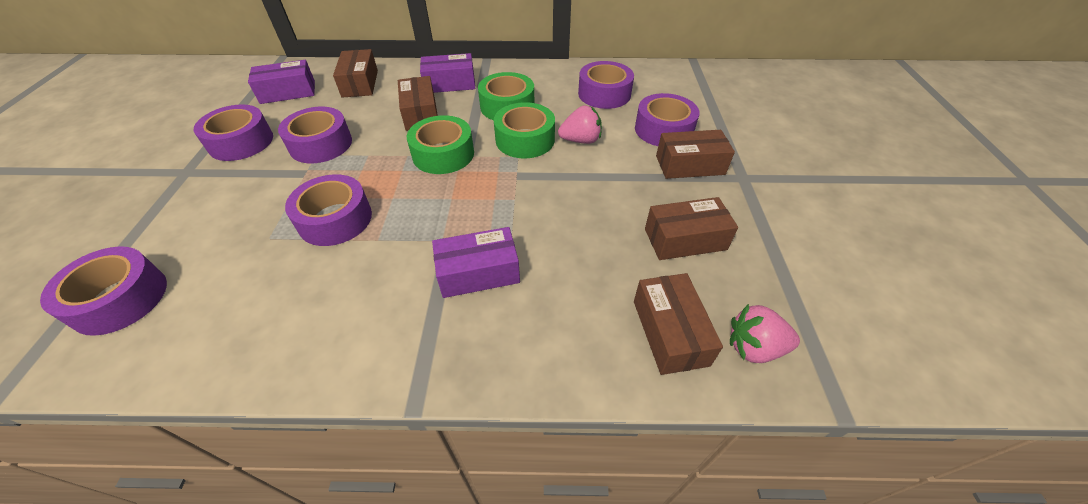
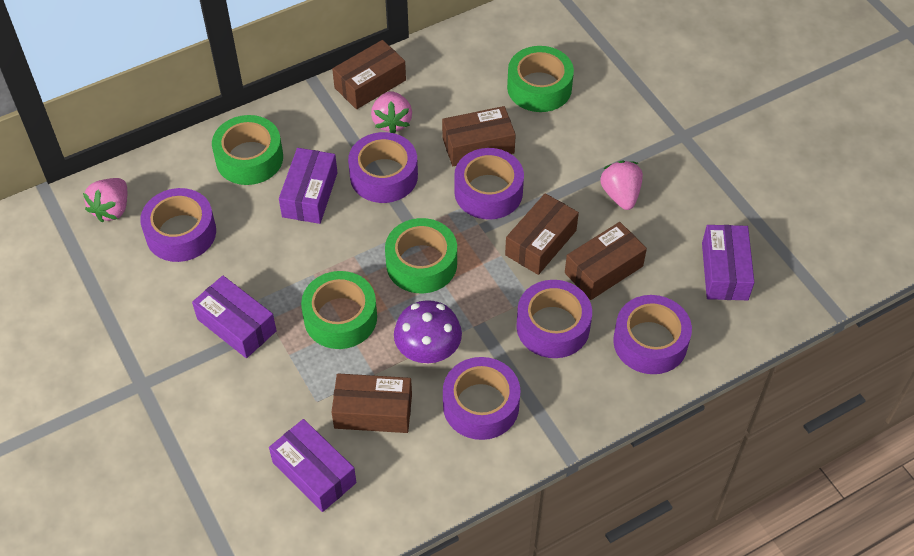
green tape: [407,115,474,174] [478,72,534,120] [494,102,555,158] = 3 -> [212,115,283,185] [301,271,377,349] [385,218,457,293] [507,46,574,112] = 4
pink strawberry: [558,105,602,144] [730,304,800,363] = 2 -> [83,178,127,222] [371,91,412,133] [600,161,643,210] = 3
purple box: [248,60,315,104] [420,53,475,93] [432,227,520,298] = 3 -> [192,276,277,358] [269,419,356,512] [279,148,338,224] [702,225,754,300] = 4
purple mushroom: none = 0 -> [394,300,462,364] = 1

